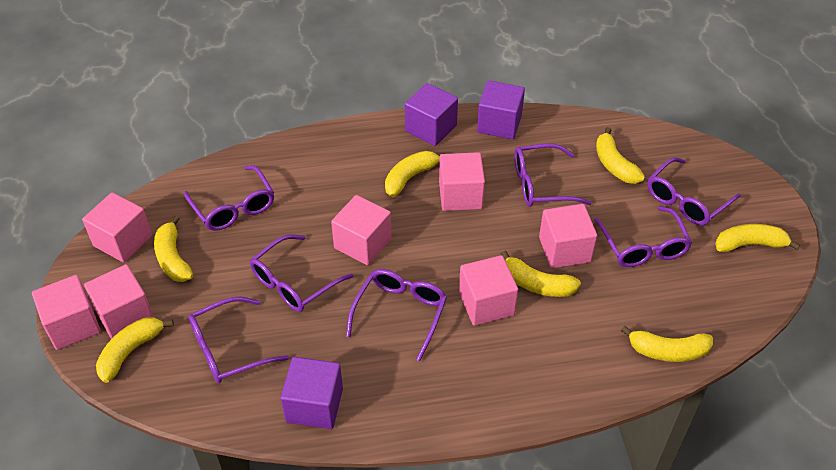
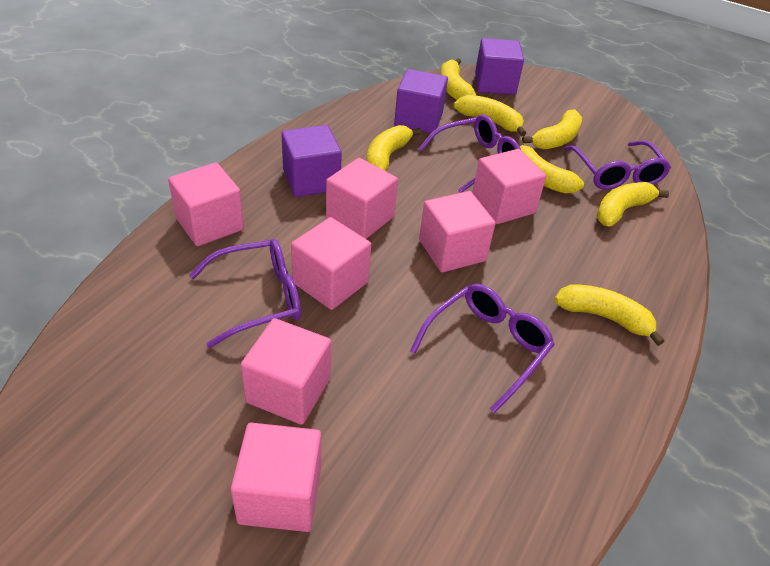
purple glasses: [184,165,274,231] [189,297,289,383] [250,234,353,312] [346,269,447,361] [514,143,592,207] [594,206,692,267] [647,157,741,226] = 7 -> [189,239,301,348] [410,284,555,413] [418,114,521,193] [564,140,671,190] = 4

